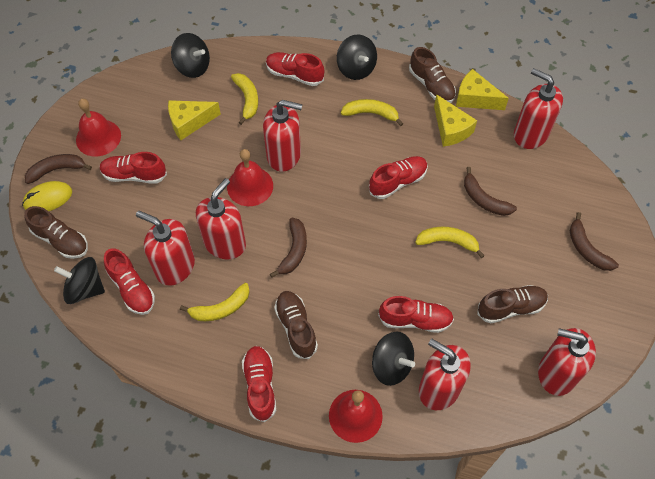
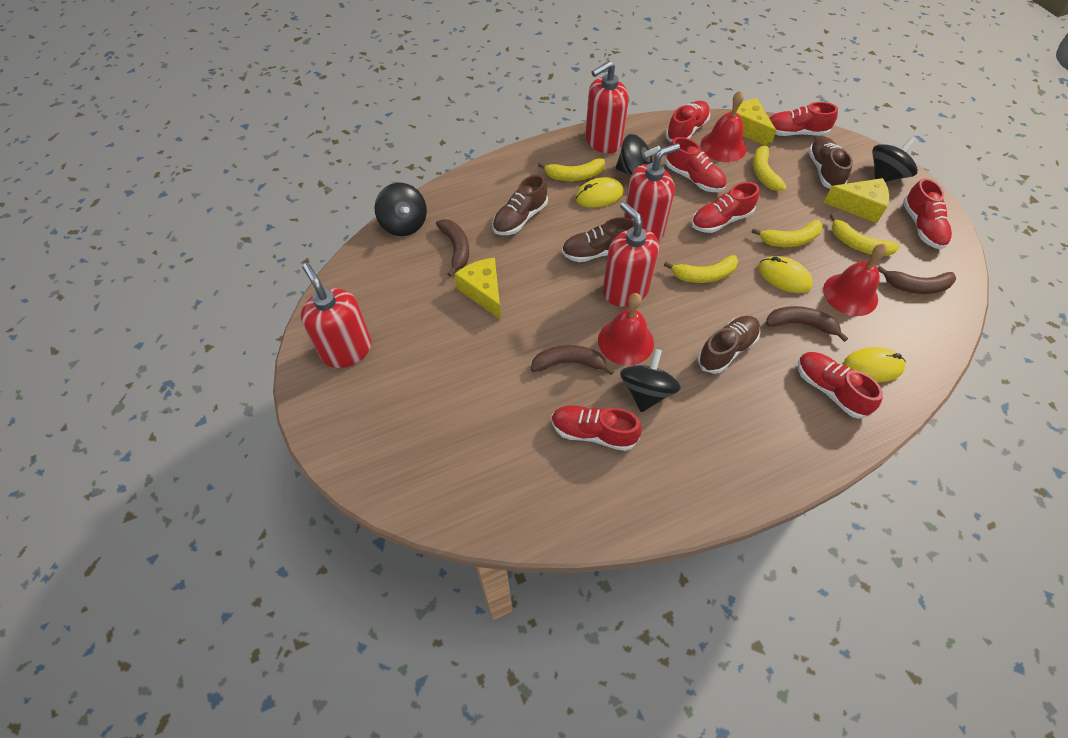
red shoe: [100,152,167,184] [104,248,155,315] [242,346,276,422] [266,52,324,86] [369,156,428,199] [378,296,454,333] = 6 -> [551,405,642,451] [666,101,710,143] [666,137,726,192] [691,182,759,233] [769,102,838,136] [798,352,883,419] [903,178,952,250] = 7
red soap dispenser: [136,211,195,286] [196,178,246,260] [263,100,303,172] [419,339,471,410] [514,68,563,149] [538,328,596,396] = 6 -> [301,263,372,368] [585,61,629,153] [603,202,659,307] [624,143,680,241] = 4
yellow banana: [180,283,250,321] [231,73,258,125] [341,99,403,126] [415,226,485,258] = 4 -> [538,159,605,181] [664,255,738,283] [751,220,823,247] [753,142,786,191] [830,213,900,256] = 5
yellow mouse: [22,181,72,211] = 1 -> [575,177,624,208] [758,256,813,293] [843,347,905,383] = 3

